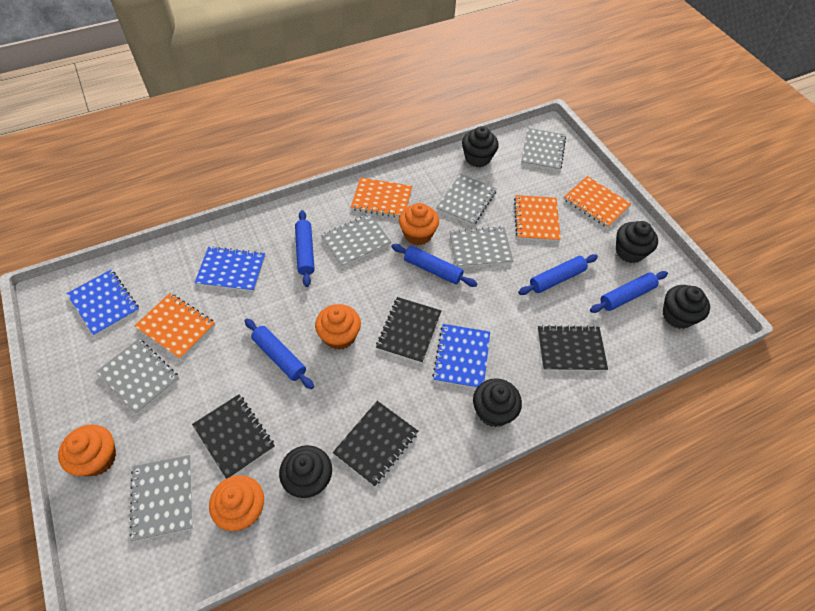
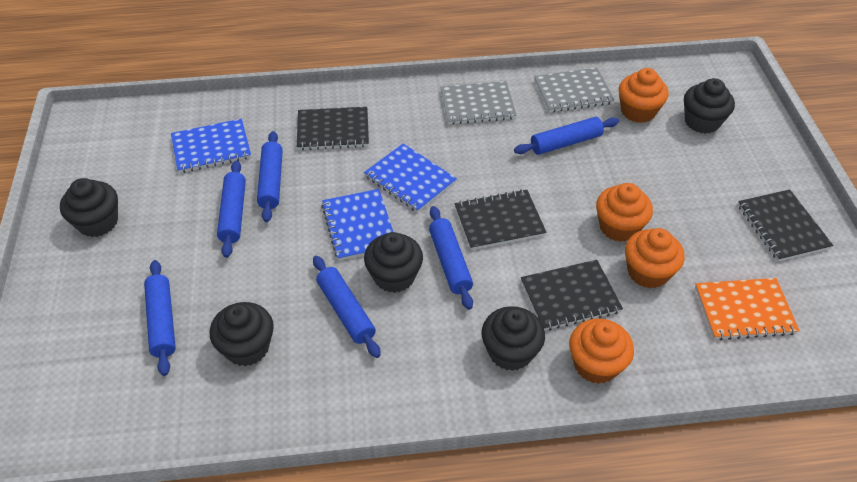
blue rolling pin: [245,319,314,389] [295,210,315,287] [391,244,477,287] [518,254,598,295] [590,271,668,313] = 5 -> [144,260,176,376] [217,160,246,258] [257,131,283,222] [313,256,381,358] [429,206,473,310] [514,117,619,155] = 6
grey notebook: [96,339,179,414] [130,455,193,542] [321,214,391,267] [436,174,497,226] [450,227,513,268] [521,128,566,171] = 6 -> [440,81,517,125] [534,68,614,112] = 2
orange notebook: [134,293,215,359] [351,177,412,217] [514,195,561,242] [564,176,631,228] = 4 -> [695,278,800,340] = 1

